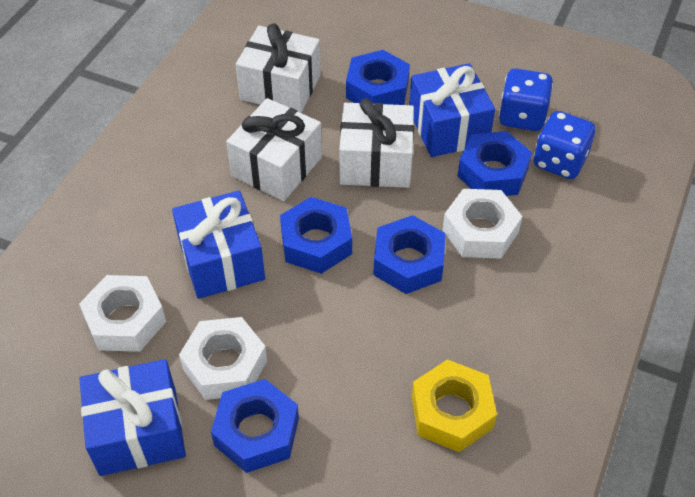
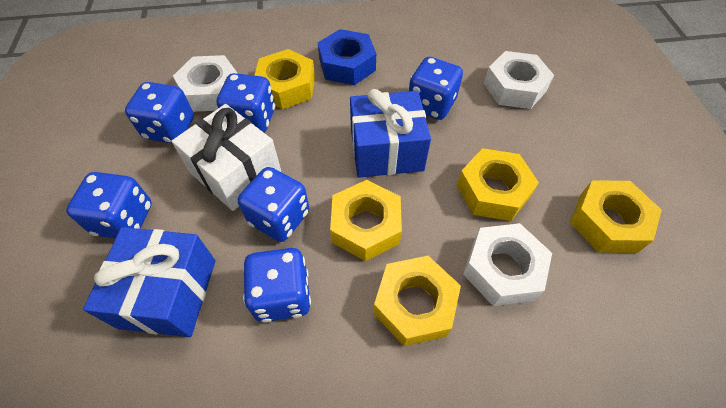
blue dice: [499,68,553,131] [534,111,596,179] = 2 -> [66,172,152,239] [125,82,194,144] [217,73,275,132] [238,167,309,242] [243,248,311,323] [408,57,463,120] = 6
blue gift: [79,359,186,476] [172,191,265,299] [409,63,495,157] = 3 -> [83,227,215,337] [350,89,431,178] = 2
blue nut: [211,379,299,473] [280,197,352,274] [346,50,410,105] [373,215,445,294] [458,131,532,196] = 5 -> [318,29,376,85] = 1
white gift: [226,98,322,201] [236,23,321,113] [339,98,414,188] = 3 -> [172,104,281,211] = 1
yellow nut: [412,359,497,452] = 1 -> [254,49,315,109] [330,180,402,261] [373,256,461,346] [457,148,539,221] [570,180,662,253] = 5

